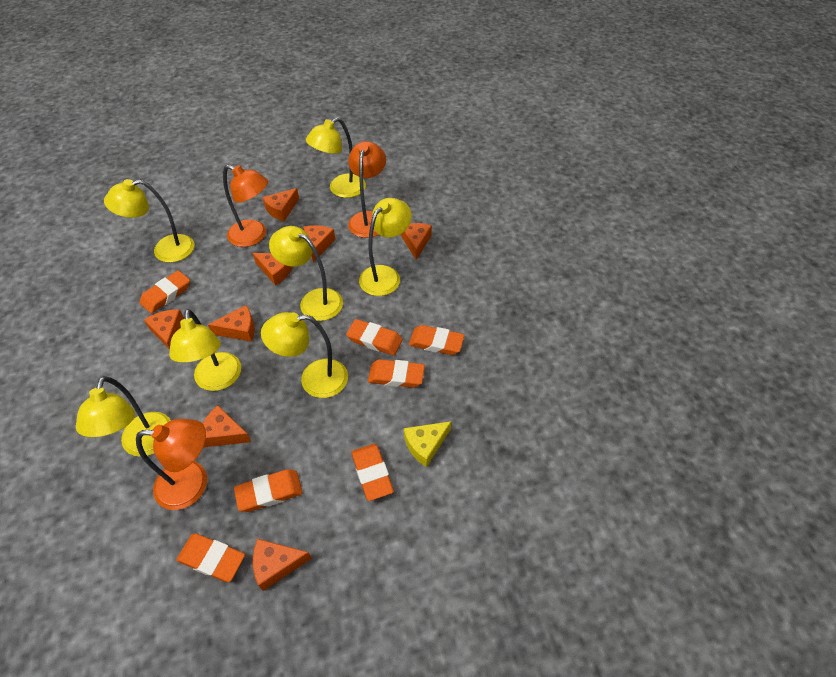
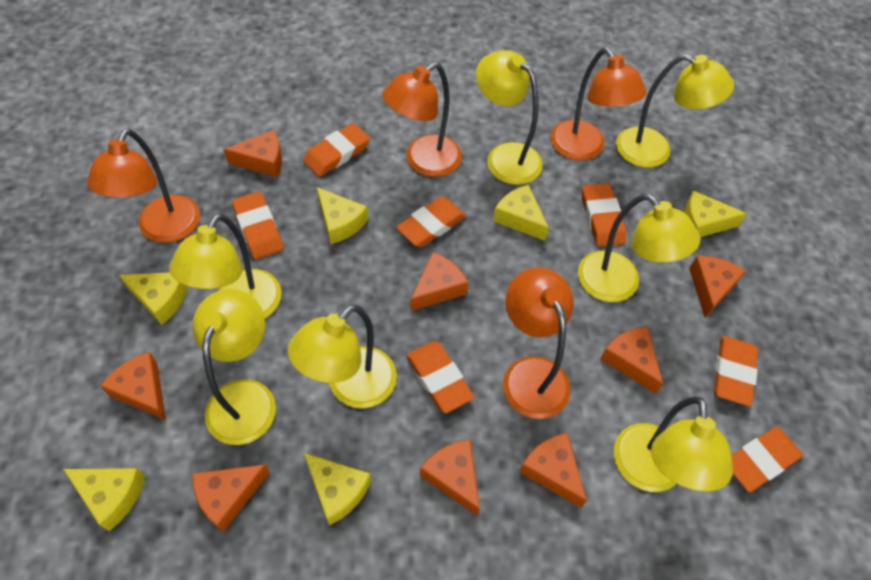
orange lamp: [136,419,207,510] [223,165,268,247] [348,141,386,238] = 3 -> [87,129,200,243] [382,62,462,177] [503,267,574,419] [550,48,647,160] = 4
yellow cheese: [404,421,451,467] = 1 -> [63,468,145,531] [119,272,188,325] [303,452,371,525] [317,187,368,244] [493,185,549,241] [684,190,747,237] = 6

